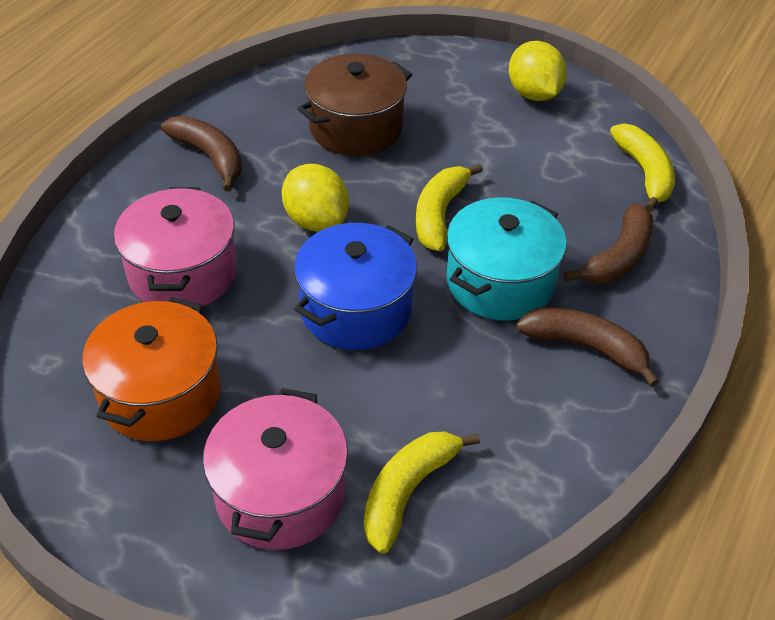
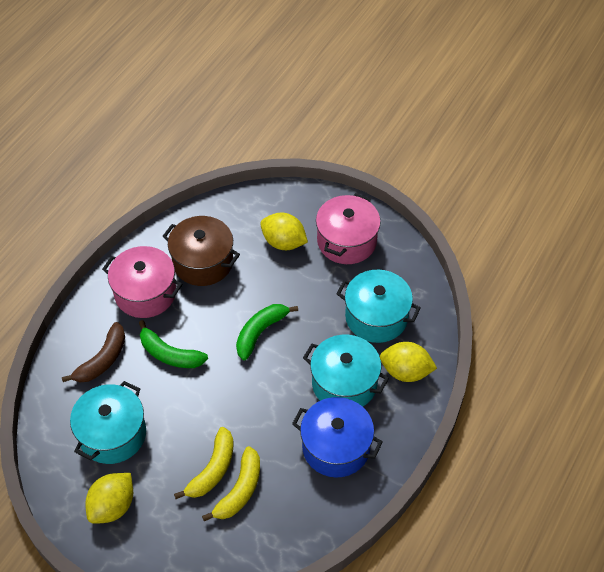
brown banana: [161,116,242,192] [516,307,659,387] [563,203,653,284] = 3 -> [62,322,125,383] = 1
green banana: none = 0 -> [139,320,208,368] [236,304,298,360] = 2
orange pot: [82,297,221,441] = 1 -> none = 0
turquoise pot: [447,197,567,321] = 1 -> [70,381,146,464] [303,335,389,407] [337,270,421,343] = 3
yellow banana: [364,431,480,553] [416,164,483,251] [610,123,675,212] = 3 -> [174,427,233,499] [202,446,260,521] = 2
yellow lemon: [282,164,349,232] [509,41,567,101] = 2 -> [85,473,133,524] [260,213,308,250] [380,342,437,382] = 3

